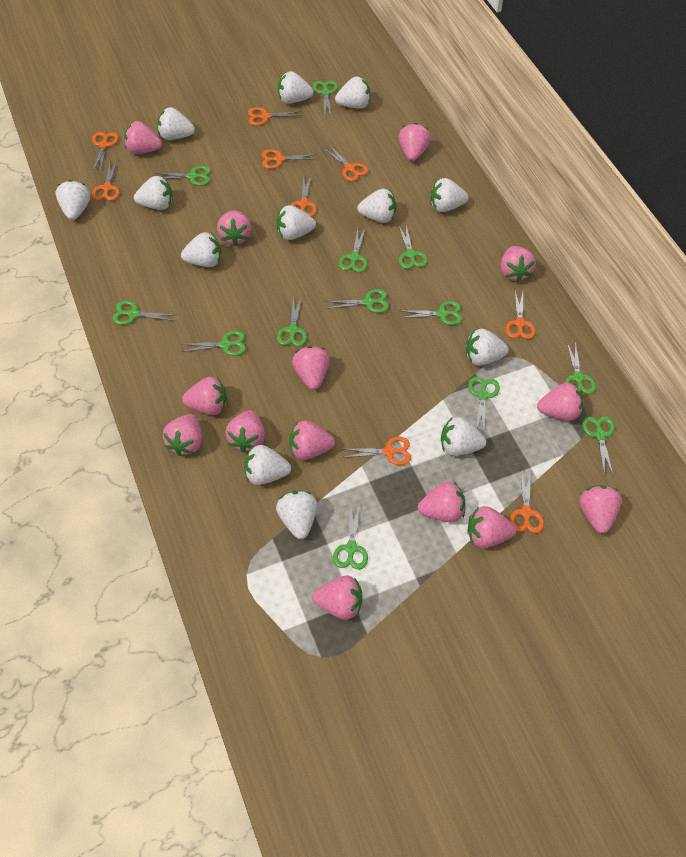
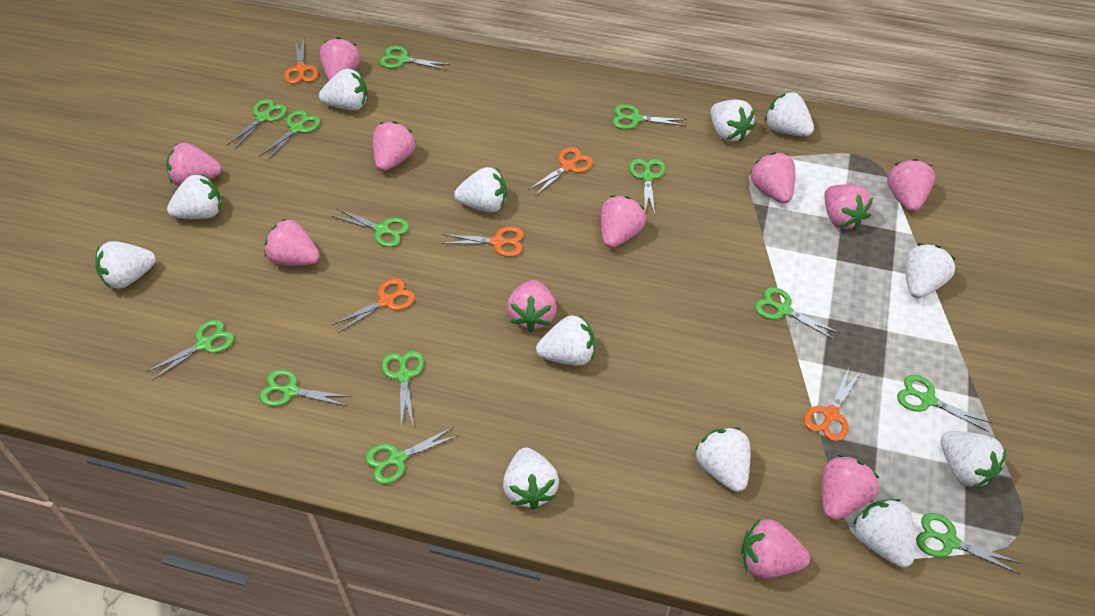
orange scissors: [92,132,119,171] [92,160,120,201] [248,107,302,126] [262,149,317,169] [291,176,317,217] [323,145,368,181] [342,437,411,465] [505,291,535,339] [510,471,544,533] = 9 -> [284,39,318,84] [332,278,415,333] [442,226,524,257] [528,147,593,196] [804,368,861,441] = 5
pink strawberry: [124,121,162,154] [163,414,202,456] [182,377,227,415] [217,210,251,246] [225,410,265,453] [289,420,335,460] [292,346,330,390] [312,576,363,620] [399,123,430,161] [418,482,466,522] [468,506,516,548] [501,246,536,282] [537,383,583,421] [579,485,622,534] = 14 -> [166,143,222,186] [264,219,320,266] [320,37,361,80] [373,121,416,171] [507,280,557,332] [601,196,646,248] [741,519,810,579] [750,152,795,204] [822,455,880,520] [824,184,873,230] [887,159,935,212] = 11
white strawberry: [56,180,90,220] [134,176,173,210] [157,107,195,140] [181,232,221,267] [244,445,291,485] [276,491,317,539] [277,205,316,240] [278,71,313,104] [335,77,370,109] [357,189,397,223] [430,178,468,212] [441,417,486,456] [466,329,509,366] = 13 -> [96,241,156,289] [167,173,222,219] [319,69,368,111] [454,167,507,213] [503,448,559,509] [536,315,595,366] [695,427,750,492] [711,99,755,142] [765,91,814,136] [853,499,915,568] [905,244,955,298] [941,431,1006,488] = 12

